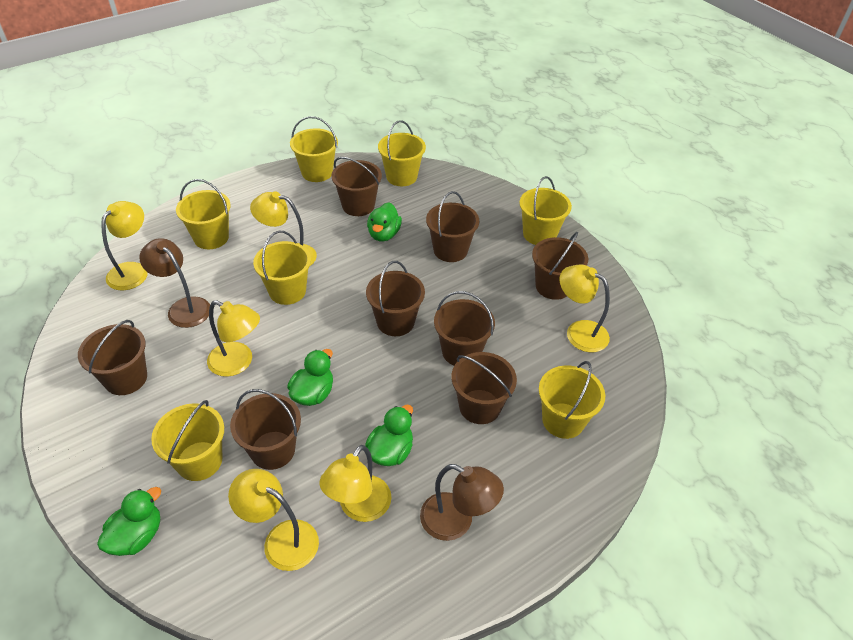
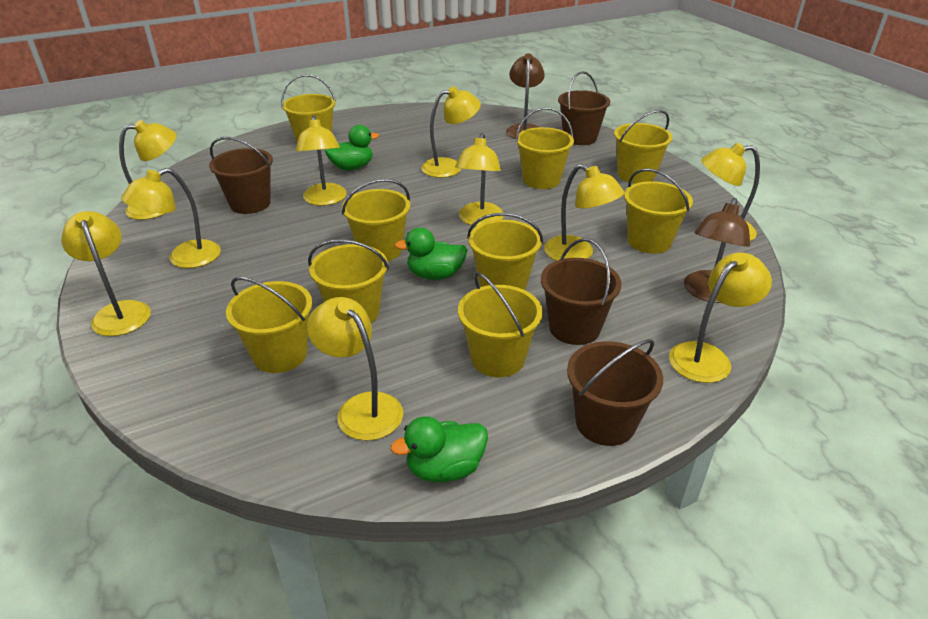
brown bucket: [78,320,147,395] [230,389,301,470] [331,157,382,216] [366,261,425,336] [426,191,479,262] [434,291,495,366] [451,352,517,424] [532,232,588,300] = 8 -> [209,137,273,214] [541,238,622,345] [558,71,610,145] [567,339,663,446] = 4
green duck: [97,487,161,556] [287,349,333,406] [365,405,413,466] [367,203,402,241] = 4 -> [325,125,379,171] [390,416,488,482] [395,227,467,280] = 3
yellow bucket: [151,400,224,481] [176,179,231,249] [253,231,311,305] [290,116,338,182] [378,120,426,186] [519,176,572,245] [539,361,605,439] = 7 -> [226,277,312,373] [281,75,336,142] [308,239,389,323] [342,179,410,261] [458,272,543,377] [467,213,543,290] [516,107,574,189] [614,110,673,184] [624,168,693,254] = 9
yellow lamp: [101,201,148,290] [207,300,260,377] [228,469,319,571] [250,191,317,266] [320,445,392,522] [560,264,610,352] = 6 -> [61,211,151,336] [119,120,177,220] [121,168,221,268] [295,115,347,206] [307,297,403,441] [421,87,481,178] [455,133,504,226] [544,164,624,261] [669,253,772,383] [701,143,760,241] = 10

